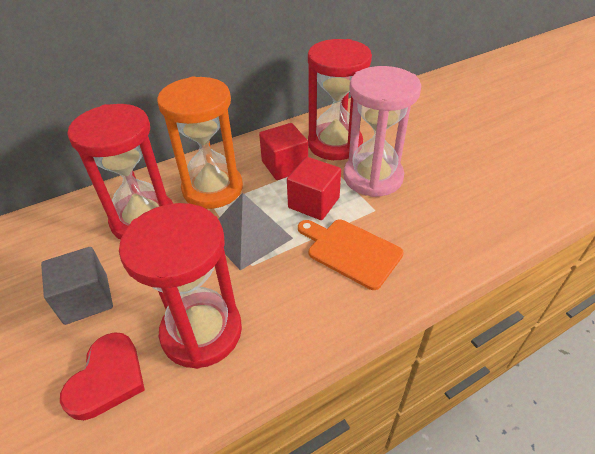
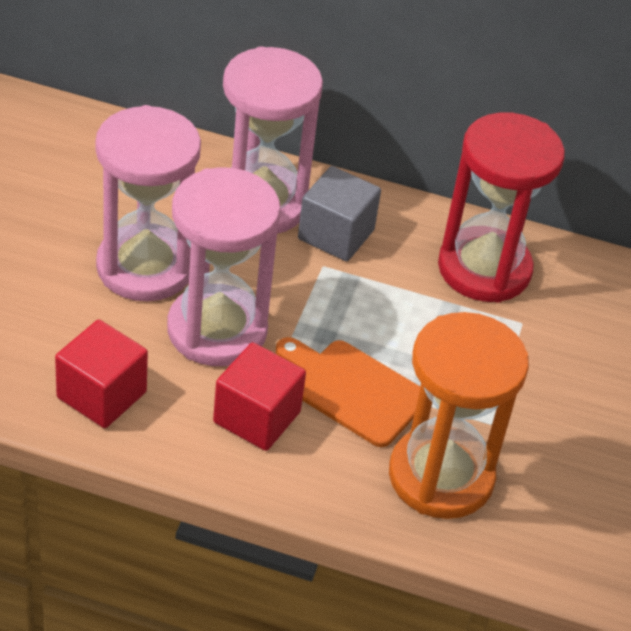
grey pyramid: [218,193,293,271] = 1 -> none = 0
pink hourglass: [343,66,421,197] = 1 -> [95,105,201,301] [167,167,281,366] [223,47,323,234] = 3
red heart: [60,332,145,420] = 1 -> none = 0
red hourglass: [68,104,173,239] [119,203,242,369] [308,39,372,160] = 3 -> [438,113,565,303] = 1

